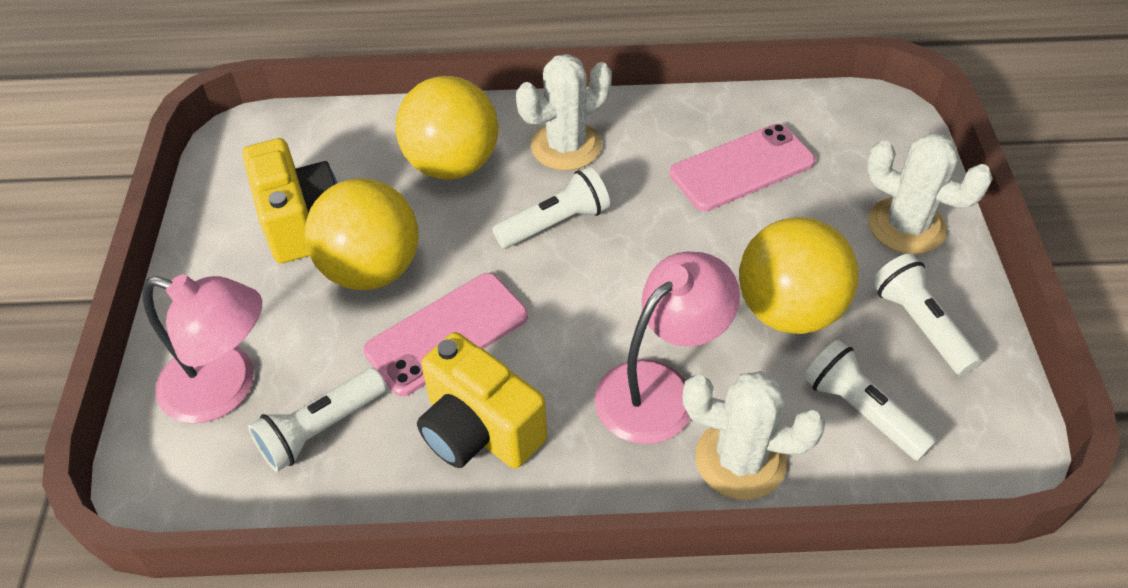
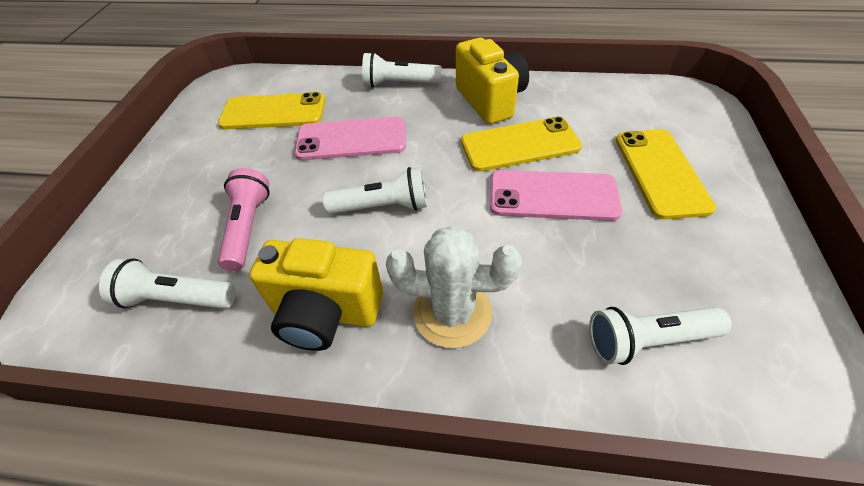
pink flashlight: none = 0 -> [218,168,270,271] = 1
pink lamp: [142,274,262,424] [595,252,740,444] = 2 -> none = 0
white cactus: [516,54,612,171] [683,371,825,500] [867,133,993,254] = 3 -> [386,226,522,348] = 1
yellow ball: [305,178,418,290] [396,76,498,179] [739,217,859,334] = 3 -> none = 0
yellow phone: none = 0 -> [218,92,325,130] [461,116,582,172] [616,129,716,220] = 3

